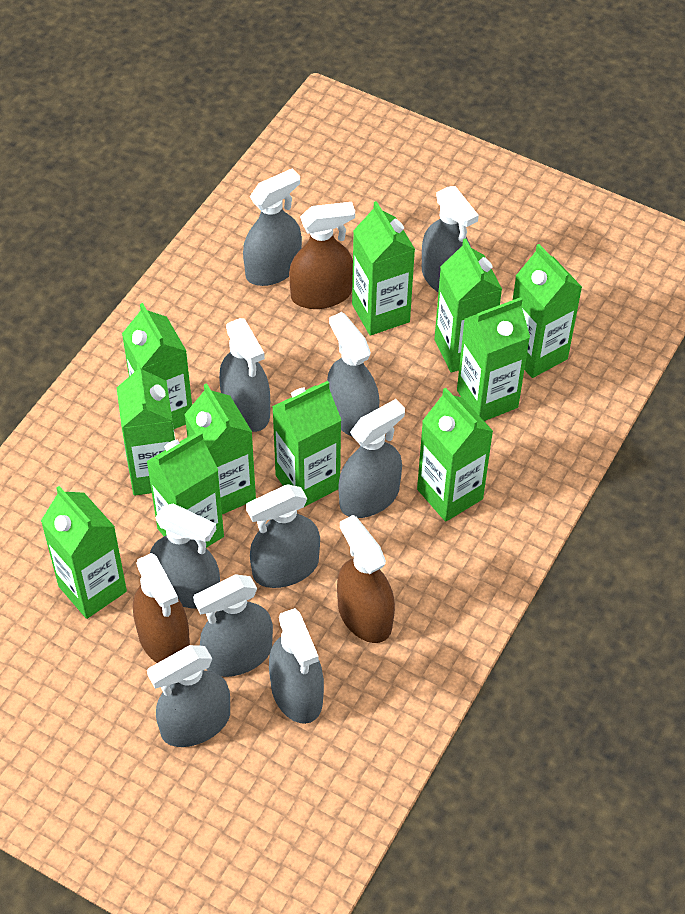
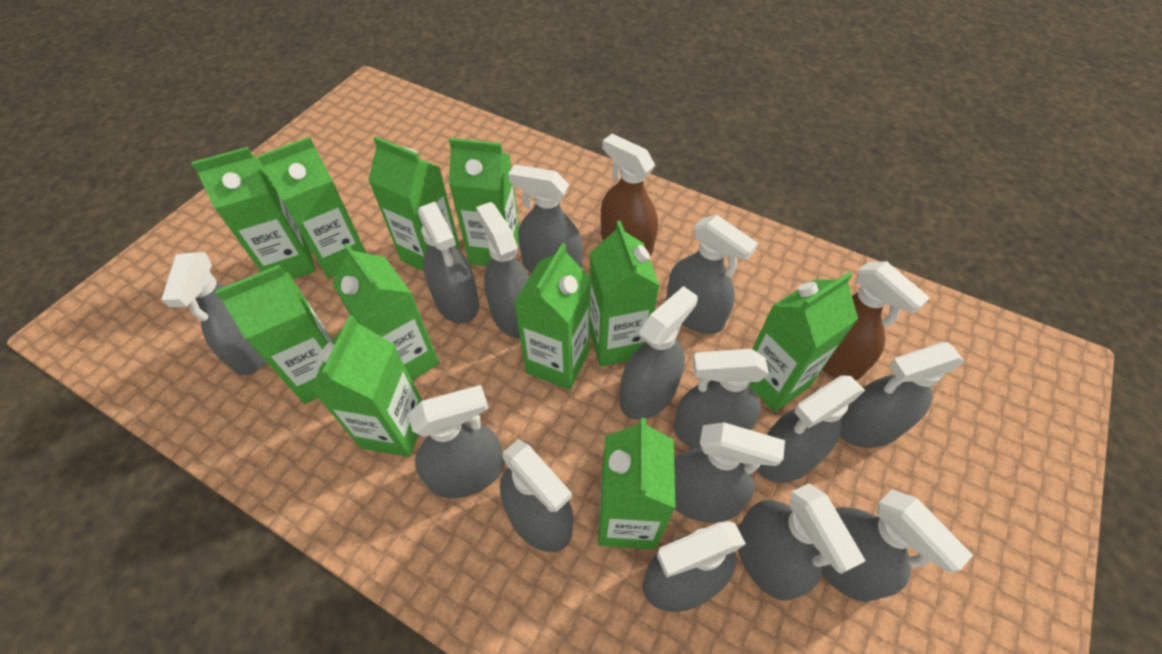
brown spray bottle: [133,553,190,663] [289,202,355,309] [337,515,395,643] = 3 -> [601,134,658,256] [822,261,930,380] = 2
grey spray bottle: [147,645,230,747] [150,503,220,609] [193,574,273,677] [219,318,270,432] [243,168,302,286] [246,484,320,588] [269,608,324,724] [327,312,379,437] [338,399,405,518] [422,186,479,292] = 10 -> [161,252,267,375] [408,385,504,498] [417,202,479,324] [476,202,530,338] [500,439,573,552] [508,164,583,273] [620,286,698,420] [643,521,746,612] [666,215,758,334] [674,349,769,449] [674,422,785,523] [738,483,866,601] [757,375,865,483] [821,489,973,602] [840,342,965,448] = 15

